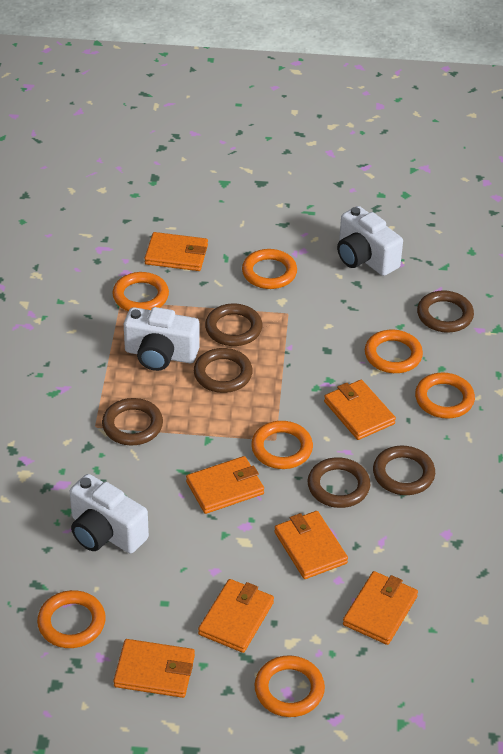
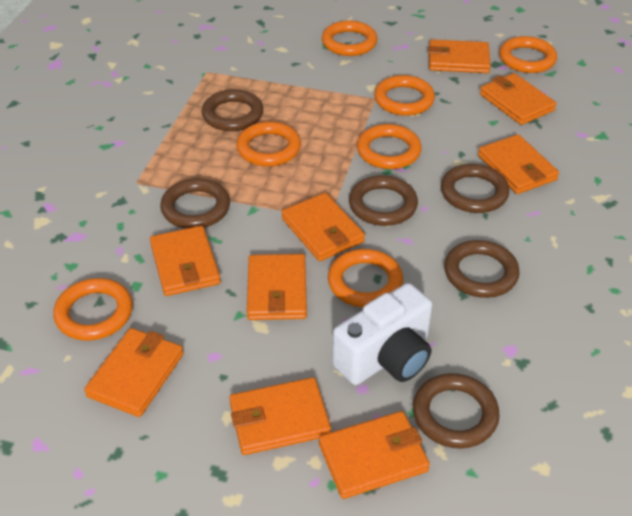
orange wallet: [113,639,195,698] [144,232,208,271] [186,456,264,514] [198,579,274,653] [274,511,348,579] [324,380,396,440] [343,571,418,645] = 7 -> [84,328,184,417] [150,226,221,296] [229,377,331,455] [247,254,307,320] [281,193,365,261] [319,411,430,499] [428,39,491,73] [478,134,559,194] [480,73,557,125] = 9
white camera: [70,474,149,554] [124,307,200,371] [337,206,403,276] = 3 -> [332,283,432,385] = 1

